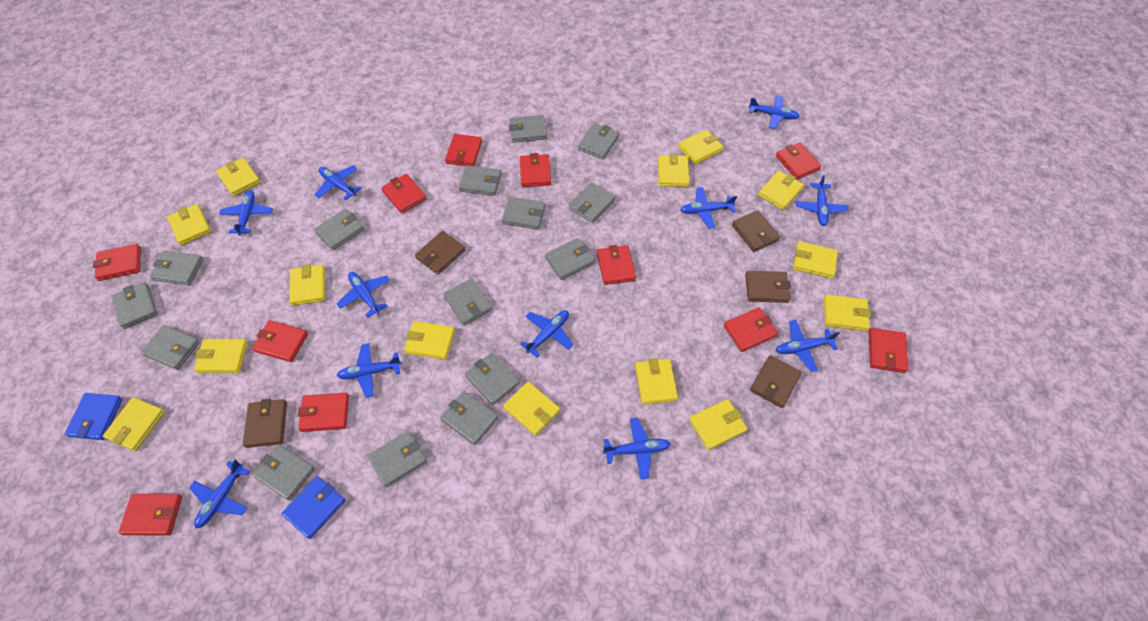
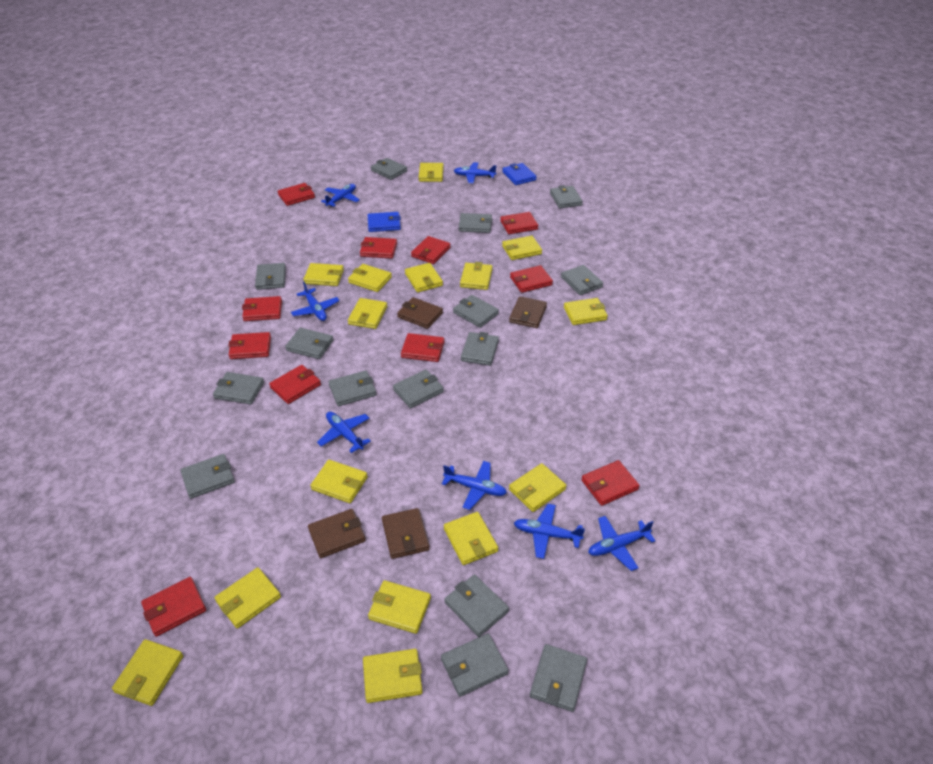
blue plane: [189,459,250,529] [219,190,273,236] [314,165,361,200] [336,272,390,318] [336,343,402,398] [520,310,573,358] [603,418,671,479] [680,187,737,229] [749,95,800,129] [776,320,839,372] [796,175,849,226] = 11 -> [291,282,339,321] [317,412,371,453] [321,184,360,207] [442,461,507,510] [454,162,497,184] [514,504,585,559] [588,516,656,571] = 7
brown wallet: [243,399,287,448] [415,231,465,274] [732,210,780,252] [745,271,791,303] [750,355,802,408] = 5 -> [308,509,366,558] [382,508,430,559] [397,297,443,329] [509,296,547,328] = 4
yellow wallet: [103,397,165,451] [167,204,211,246] [194,339,248,373] [216,158,261,196] [289,264,325,306] [404,321,455,360] [503,382,560,436] [635,358,678,405] [658,153,689,187] [678,129,724,165] [689,399,748,450] [758,170,804,210] [793,241,838,279] [824,295,871,331] = 14 -> [112,639,183,706] [215,567,281,629] [303,263,344,286] [310,460,368,503] [348,264,392,292] [348,298,387,329] [363,649,422,703] [368,580,431,634] [405,263,443,293] [418,163,444,182] [444,512,498,565] [460,262,493,290] [502,236,542,260] [509,463,567,512] [564,298,608,325] = 15

